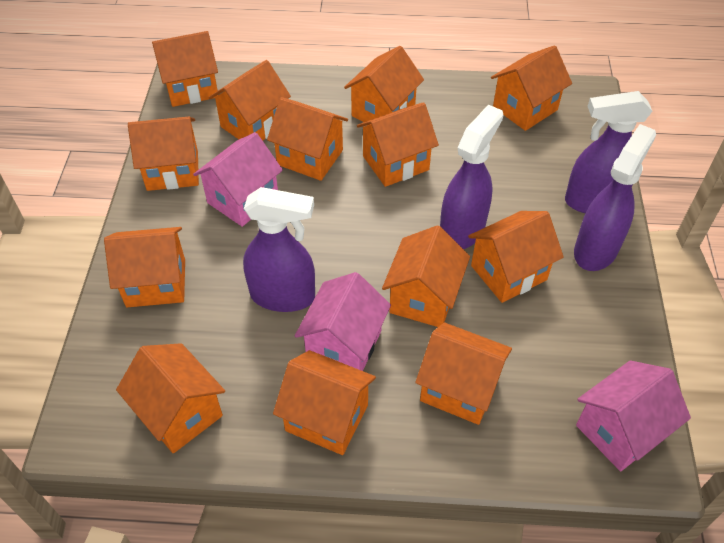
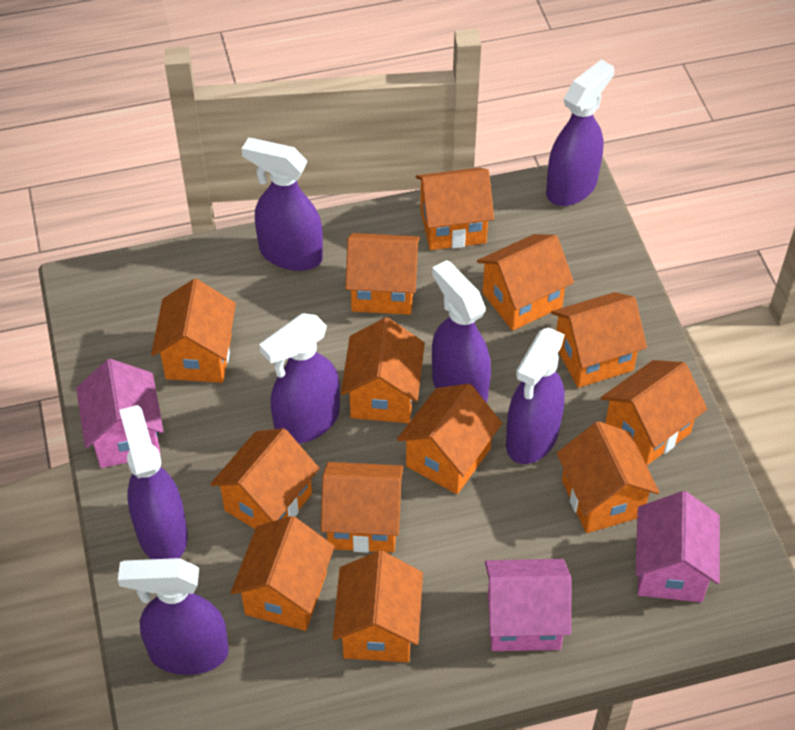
purple spray bottle: [243,187,315,312] [440,105,503,249] [565,91,652,213] [574,124,656,271] = 4 -> [118,558,229,675] [119,405,188,559] [241,137,323,271] [259,313,340,444] [432,260,491,403] [506,328,565,464] [546,59,614,206] = 7

